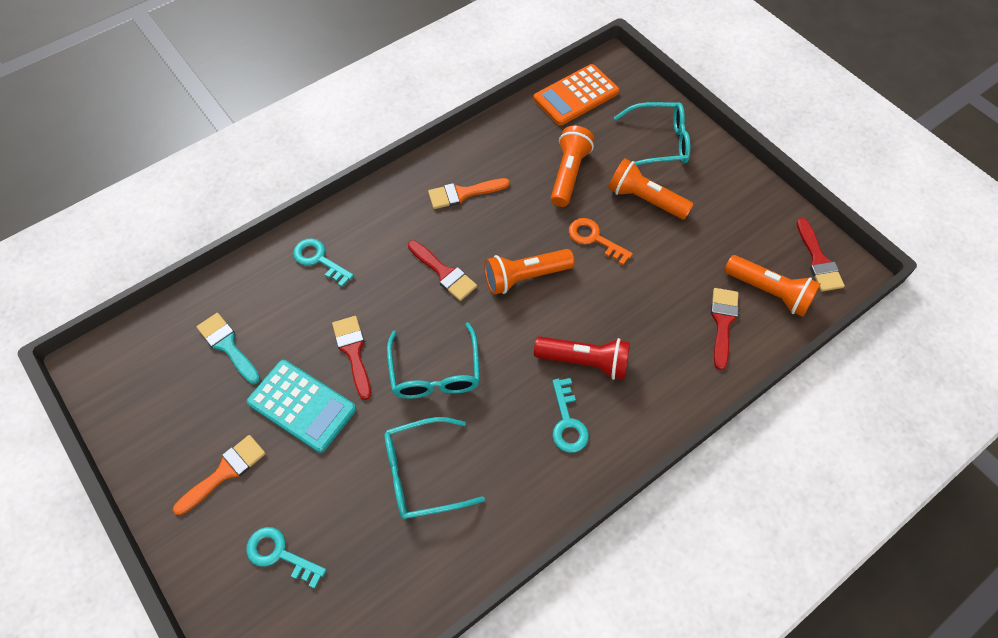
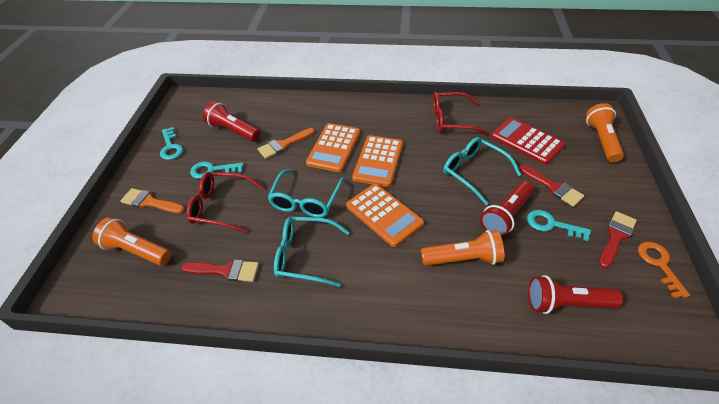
orange calculator: [533,64,619,126] = 1 -> [306,123,360,172] [346,184,424,247] [352,135,403,187] = 3
orange flashlight: [484,249,575,295] [551,126,594,207] [608,158,694,220] [724,255,820,317] = 4 -> [92,217,171,266] [421,230,504,266] [586,103,624,163] = 3
red brush: [332,316,371,400] [408,240,477,301] [711,288,739,370] [797,218,845,291] = 4 -> [181,260,259,282] [519,165,584,207] [599,211,637,268] = 3
red calculator: none = 0 -> [491,117,565,165] = 1
red flashlight: [534,336,630,380] = 1 -> [203,101,260,142] [480,181,534,237] [528,275,623,314] = 3
red glasses: none = 0 -> [186,172,264,233] [433,92,489,135] = 2
turquoise brush: [197,313,260,384] = 1 -> none = 0
turquoise calculator: [247,360,356,453] = 1 -> none = 0

